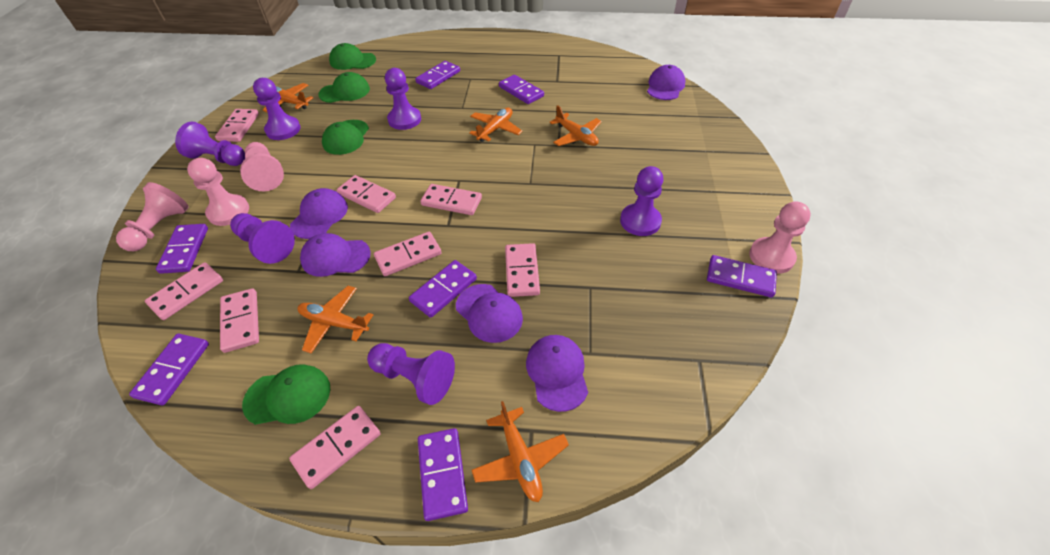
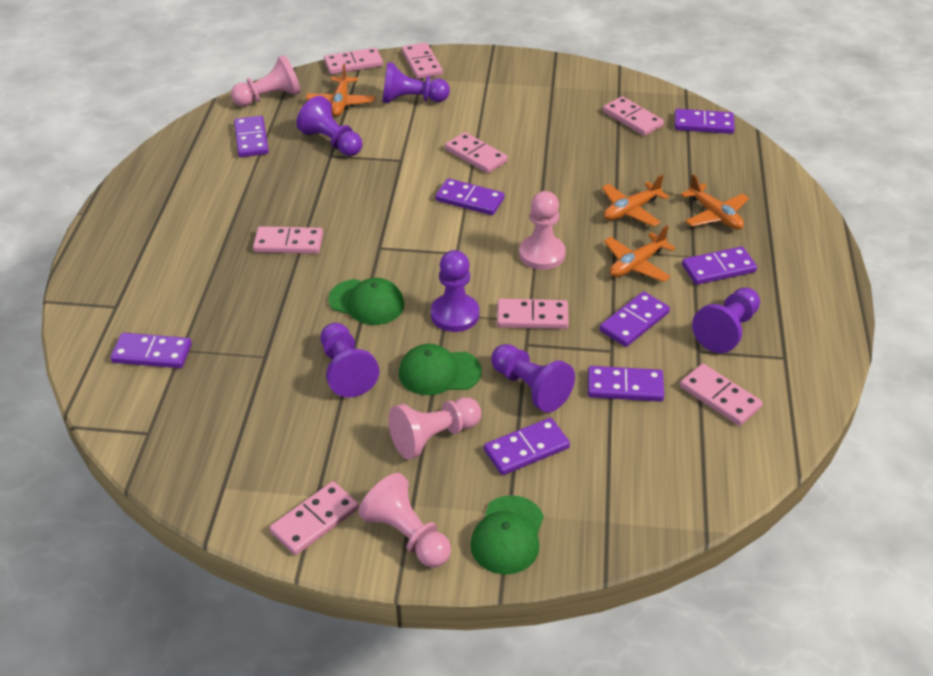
green cap: [242,364,330,425] [318,72,370,103] [322,120,369,155] [329,43,376,70] = 4 -> [328,278,404,325] [399,344,482,395] [470,495,544,575] = 3
orange plane: [263,83,313,113] [298,286,373,353] [469,108,523,142] [472,401,569,502] [549,105,602,146] = 5 -> [305,63,375,116] [602,175,669,227] [604,225,676,282] [681,174,749,230] = 4
purple cap: [290,188,348,239] [300,233,371,277] [456,284,523,343] [526,335,588,412] [647,65,685,100] = 5 -> none = 0
purple domino: [129,334,209,406] [156,224,208,274] [409,260,477,318] [415,61,460,89] [418,428,468,521] [499,75,544,104] [707,255,777,298] = 7 -> [111,333,192,368] [234,116,269,157] [435,178,505,215] [484,418,570,475] [588,366,664,402] [600,291,670,347] [674,109,735,134] [682,247,757,285] = 8

